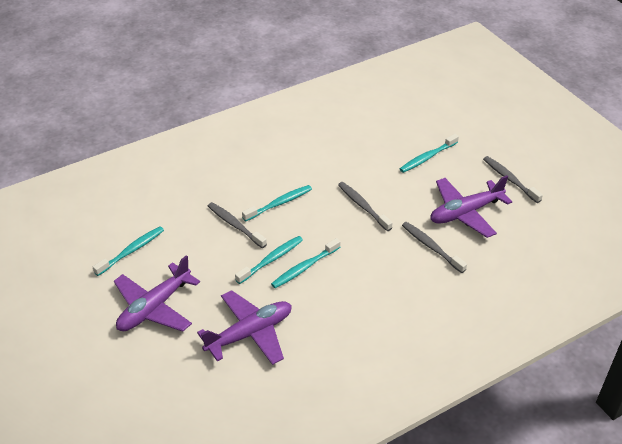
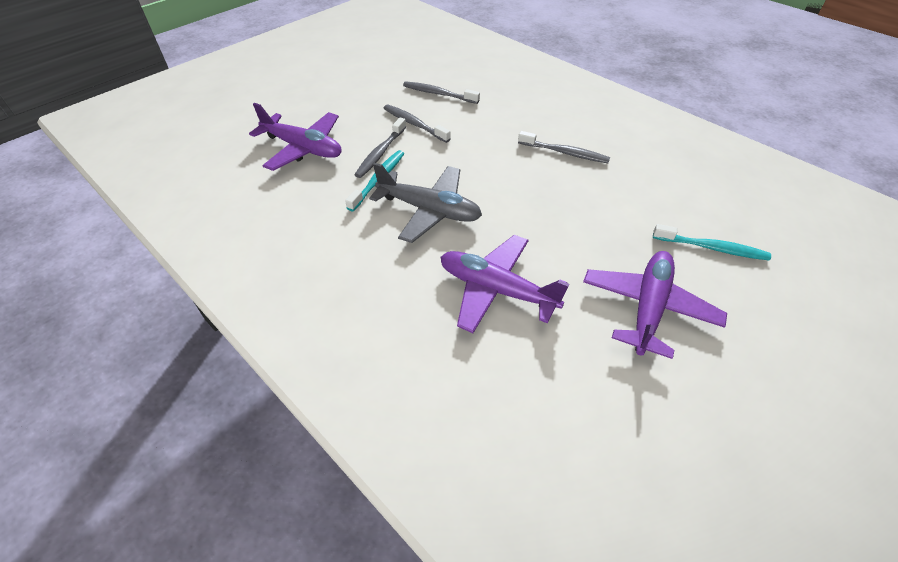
grey plane: none = 0 -> [369,163,482,243] = 1
turquoise toothbrush: [93,226,164,276] [235,236,303,284] [242,185,312,221] [271,238,341,288] [400,134,459,173] = 5 -> [345,150,404,211] [653,224,771,260] = 2

